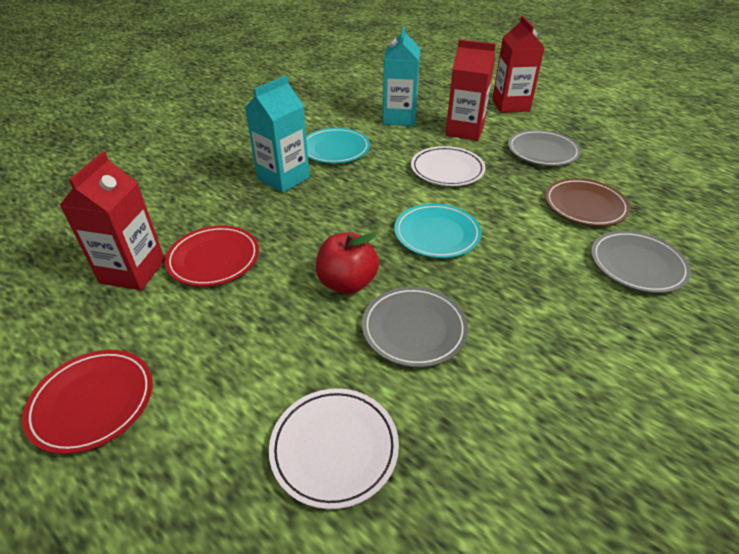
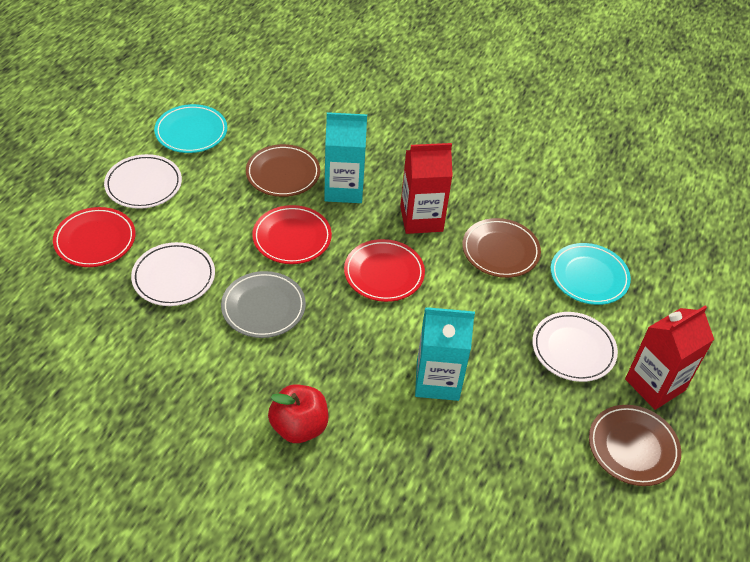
brown plate: [545,178,630,226] = 1 -> [246,144,320,197] [462,218,541,278] [589,405,681,486] = 3
grey plate: [362,287,468,367] [508,130,581,166] [591,231,691,293] = 3 -> [221,271,306,338] = 1
red carton: [59,151,165,290] [445,40,496,141] [492,16,545,113] = 3 -> [400,143,453,234] [625,305,714,410] = 2
red plate: [22,350,153,454] [165,226,259,287] = 2 -> [53,207,135,267] [252,205,332,264] [344,239,425,302] = 3
white plate: [269,388,399,509] [411,146,486,186] = 2 -> [104,154,182,209] [131,242,215,306] [532,312,618,382] = 3

